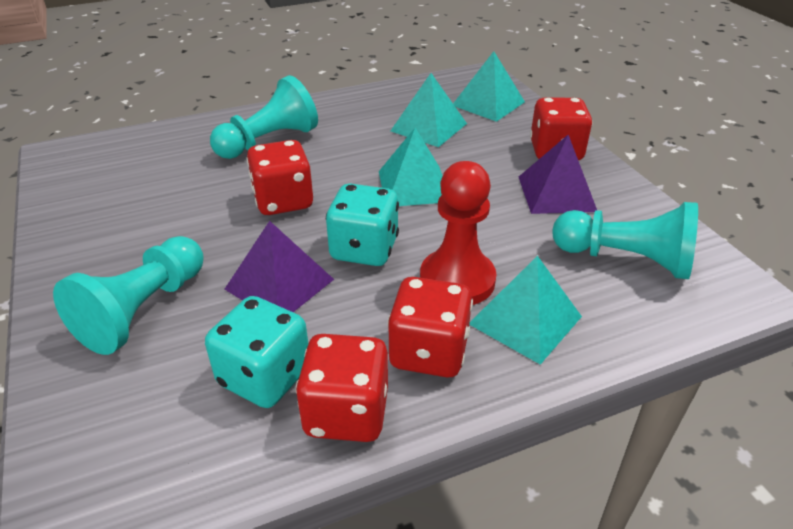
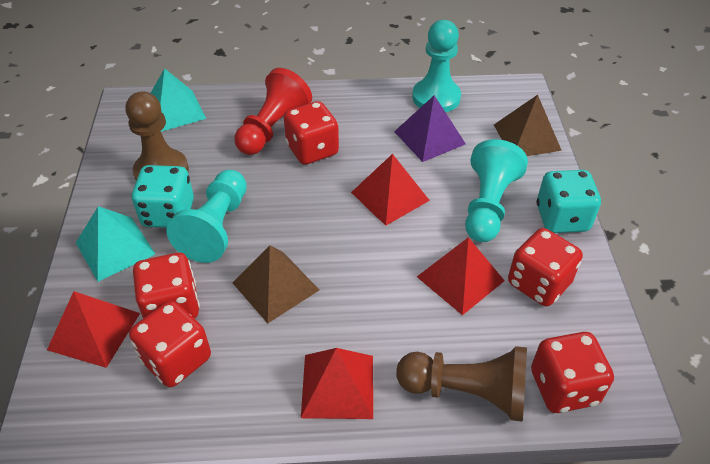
brown pawn: none = 0 -> [125,91,189,180] [396,346,527,422] = 2
brown pyramid: none = 0 -> [233,245,319,323] [494,95,562,156] = 2
purple pyramid: [224,221,334,312] [519,135,597,214] = 2 -> [394,95,466,162] = 1
red dice: [246,140,313,215] [295,334,388,442] [387,277,473,377] [530,98,593,160] = 4 -> [129,301,211,387] [133,253,200,318] [284,101,339,165] [508,228,583,306] [531,332,614,413] = 5
red pyramid: none = 0 -> [47,291,140,368] [301,348,373,419] [351,154,430,226] [417,237,505,315] = 4
turquoise pyramid: [379,128,443,206] [391,73,467,147] [453,51,525,122] [469,256,582,365] = 4 -> [76,206,155,282] [151,68,206,132] = 2

